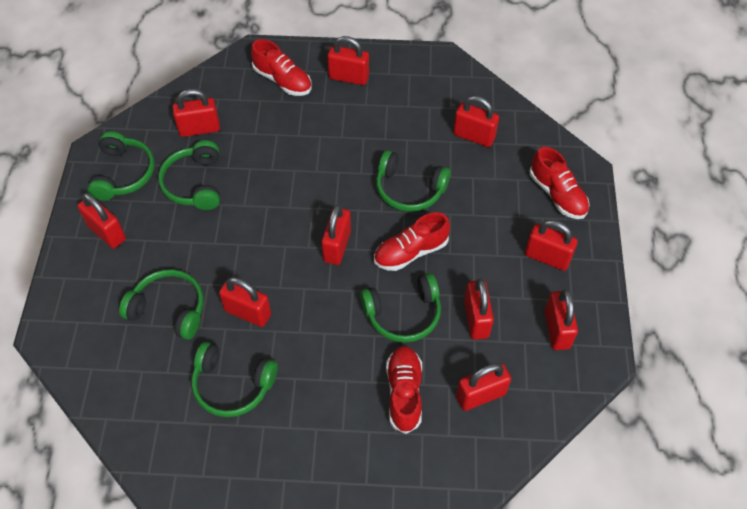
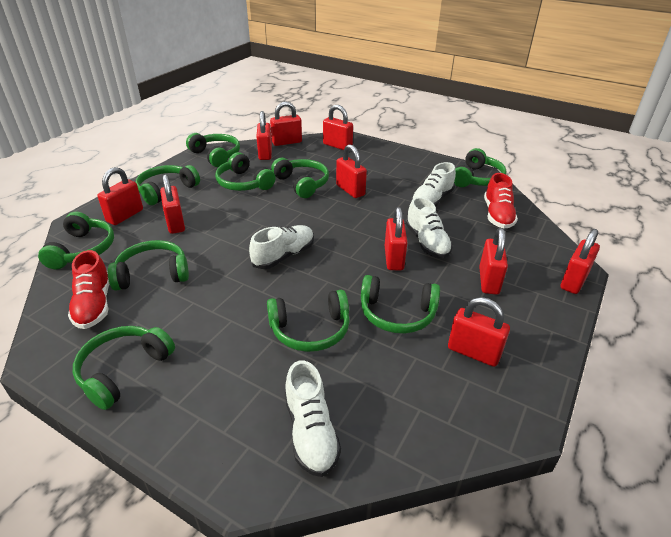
green headphones: [87,131,155,201] [119,269,204,340] [158,140,220,210] [192,342,278,417] [360,273,441,343] [376,150,451,212] = 6 -> [38,212,114,269] [73,326,175,410] [108,240,189,291] [136,165,200,205] [186,133,240,167] [215,152,275,191] [267,290,350,352] [271,158,329,198] [361,275,440,334] [454,148,507,187] = 10
red shoe: [251,39,311,96] [374,212,450,271] [386,346,422,434] [530,147,589,219] = 4 -> [68,250,109,329] [484,173,518,229] = 2
white shoe: none = 0 -> [249,225,314,269] [285,360,341,477] [405,197,453,258] [411,162,456,207] = 4

